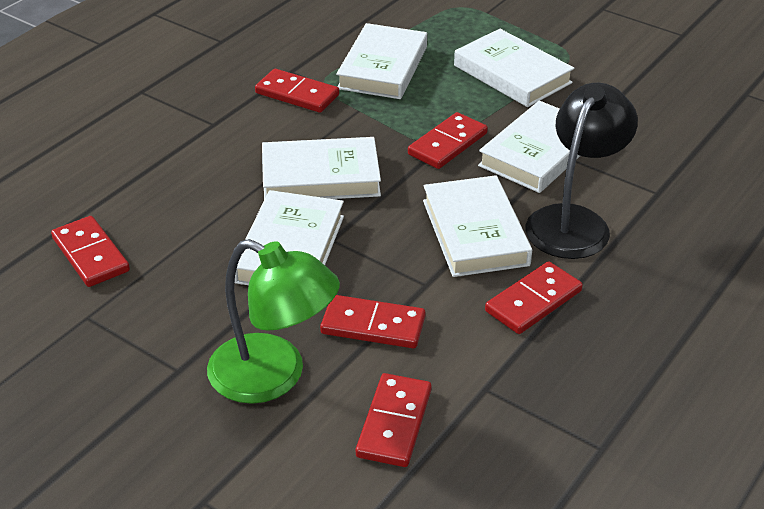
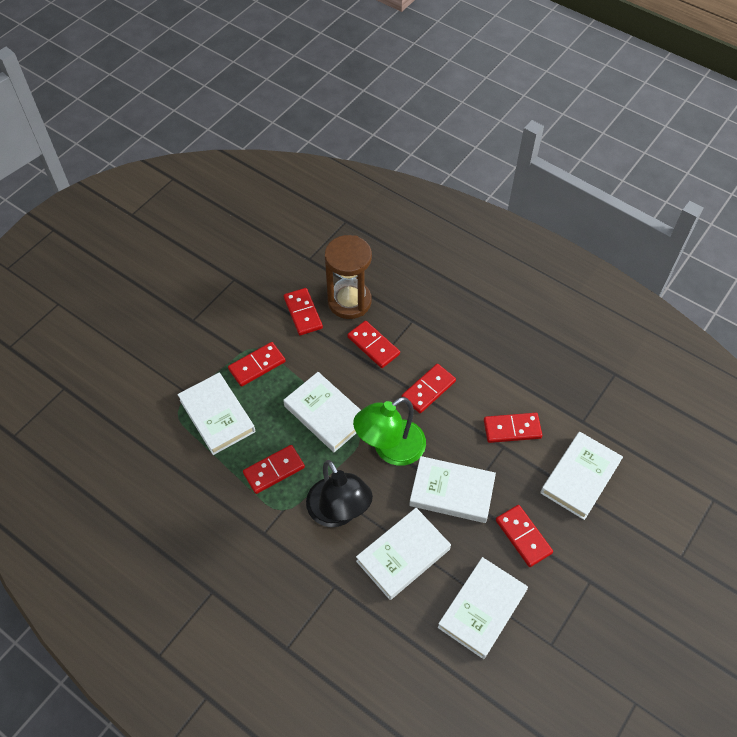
brown hourglass: none = 0 -> [325,235,372,319] = 1
red domino: [51,216,130,287] [255,69,339,113] [320,295,426,348] [356,373,432,467] [408,112,488,169] [485,261,583,334] = 6 -> [228,342,286,387] [243,445,305,494] [284,288,323,335] [347,321,400,368] [402,364,456,413] [484,413,542,443] [496,505,553,567] = 7

